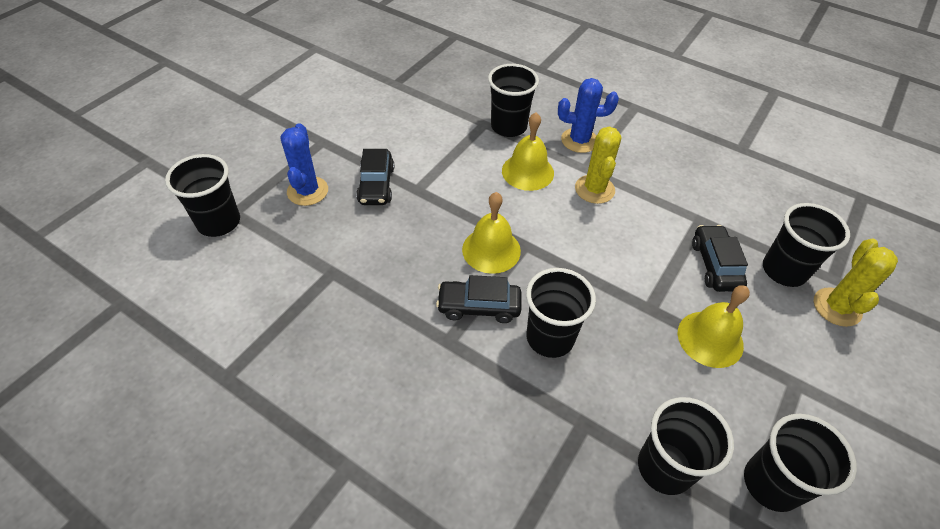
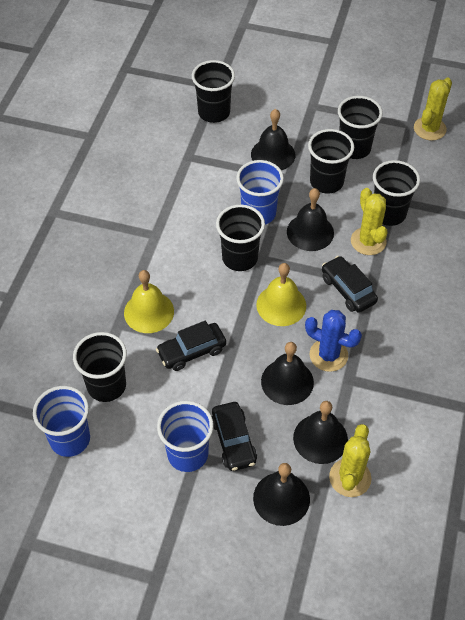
black bell: none = 0 -> [251,109,295,170] [253,463,310,526] [261,342,314,405] [287,188,334,251] [293,401,348,464] = 5
blue cactus: [281,123,328,206] [558,78,619,153] = 2 -> [305,310,362,372] = 1
blue cup: none = 0 -> [33,386,90,457] [157,401,214,472] [236,160,284,225] = 3
yellow bell: [462,192,521,274] [502,112,554,191] [678,285,750,368] = 3 -> [124,270,174,333] [256,263,306,326] = 2
yellow cactus: [575,127,621,204] [814,238,898,327] = 2 -> [329,424,371,497] [351,188,388,255] [414,78,452,141] = 3

